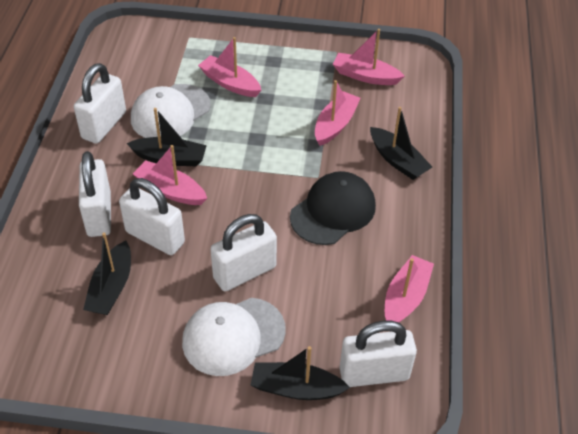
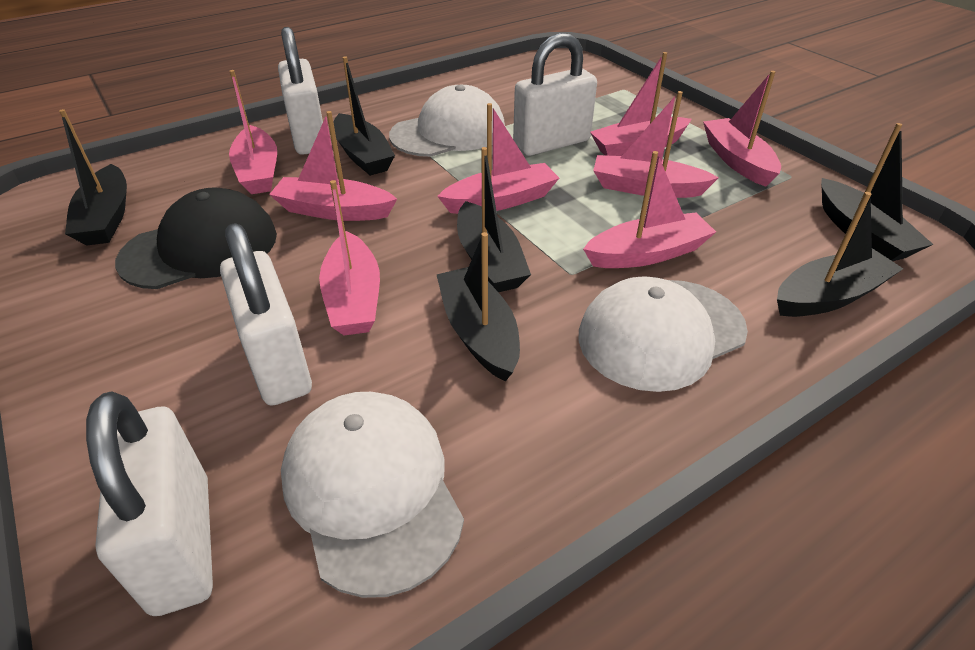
black boat: [83,232,131,315] [127,108,207,166] [251,346,350,400] [370,107,432,180] = 4 -> [59,109,127,245] [333,56,395,176] [436,232,520,382] [457,147,531,292] [777,192,903,317] [821,123,934,261] = 6
pink boat: [133,145,207,205] [198,37,261,97] [315,80,361,146] [333,29,405,85] [385,255,434,322] = 5 -> [229,70,277,194] [269,111,397,221] [319,180,380,336] [437,103,559,214] [583,151,716,268] [590,52,691,156] [593,91,719,198] [703,71,781,187] = 8
white cap: [131,84,211,138] [182,298,286,376] = 2 -> [281,392,464,598] [389,85,505,157] [578,276,748,392] = 3
white padlock: [74,63,126,144] [79,151,111,237] [119,178,185,255] [210,214,277,291] [339,320,417,387] = 5 -> [86,391,213,616] [220,223,312,406] [278,27,323,155] [513,33,597,156] = 4

